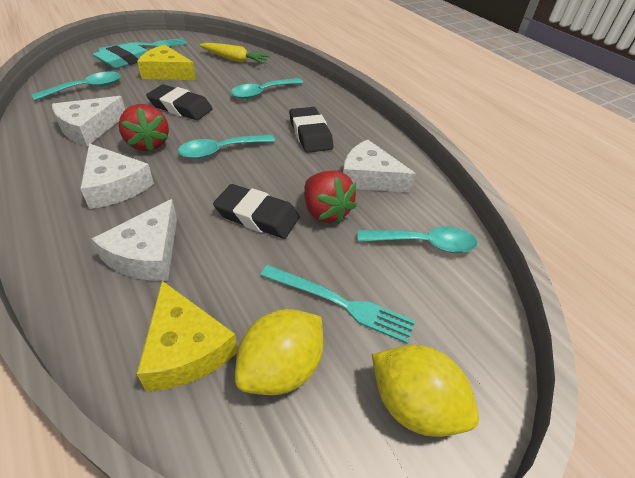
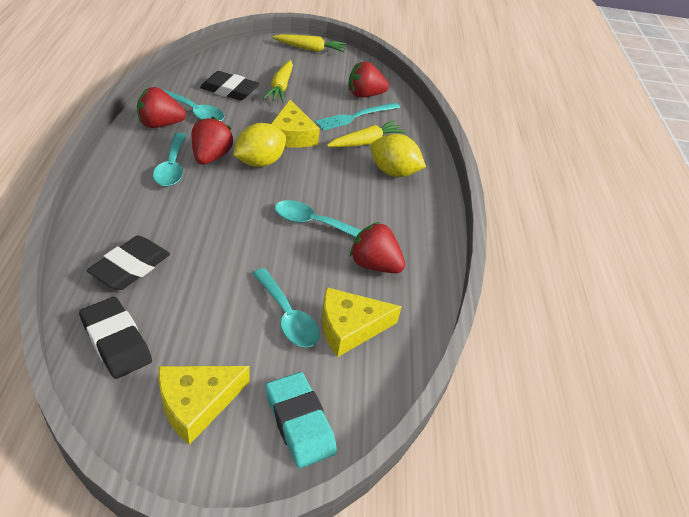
red strawberry: [119,104,169,152] [304,170,357,224] = 2 -> [137,87,186,128] [192,117,233,165] [348,61,389,98] [350,222,405,273] = 4
turquoise fork: [99,38,187,51] [260,265,415,344] = 2 -> [315,103,400,130] = 1
white cheese: [52,96,125,146] [80,143,154,209] [92,199,177,281] [343,139,416,192] = 4 -> none = 0
yellow carrot: [199,43,270,64] = 1 -> [263,60,293,102] [272,34,346,52] [327,120,406,147] = 3
yellow cheese: [137,45,196,80] [137,281,238,391] = 2 -> [158,366,250,445] [271,99,320,148] [322,287,402,357] = 3

